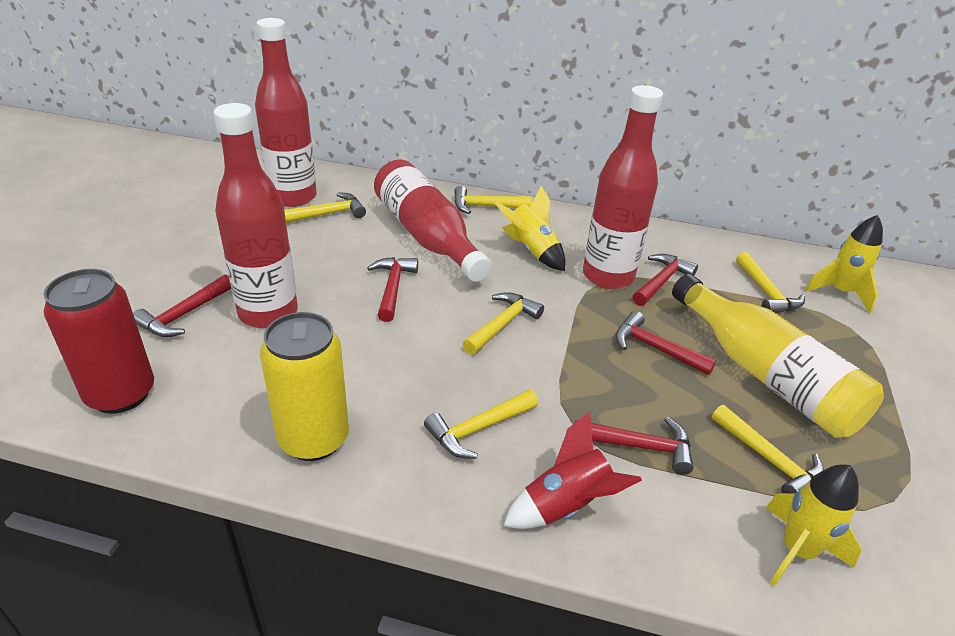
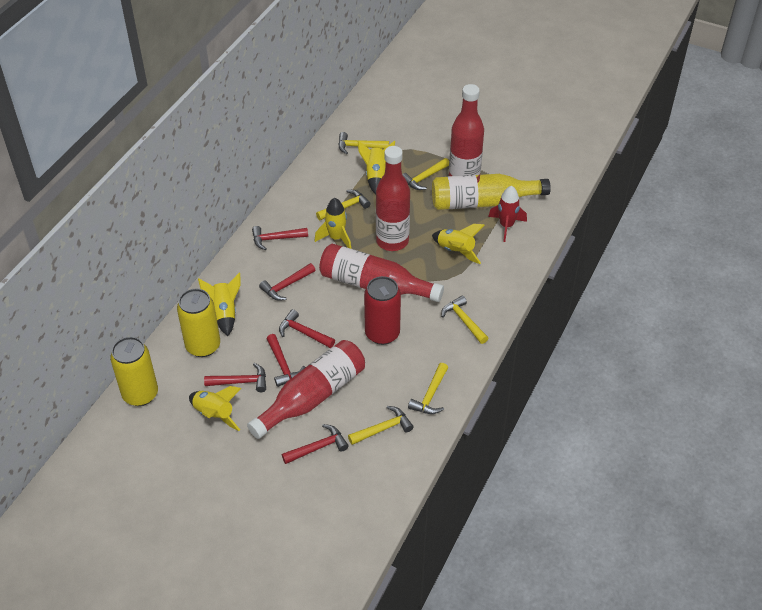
red hammer: [133,274,231,337] [367,257,418,322] [575,417,694,475] [615,311,717,375] [632,254,698,306] = 5 -> [204,363,266,392] [252,226,308,250] [259,263,315,301] [267,334,305,387] [279,309,335,348] [282,424,349,464] = 6
yellow can: [260,312,349,461] = 1 -> [110,337,158,406] [177,289,220,357] = 2
yellow rocket: [495,186,565,271] [766,465,861,586] [805,215,883,313] = 3 -> [189,386,241,431] [198,273,241,336] [314,198,351,249] [358,140,395,194] [432,224,485,264] = 5

